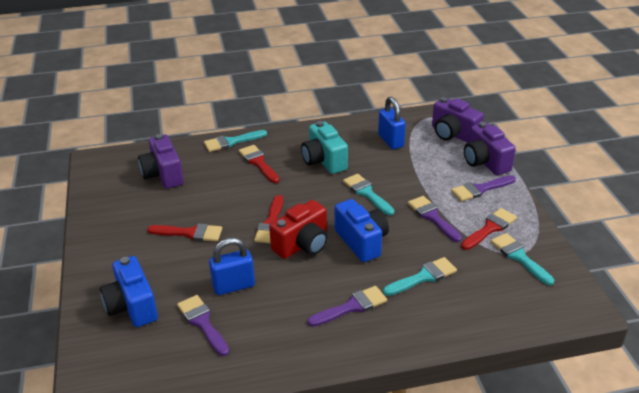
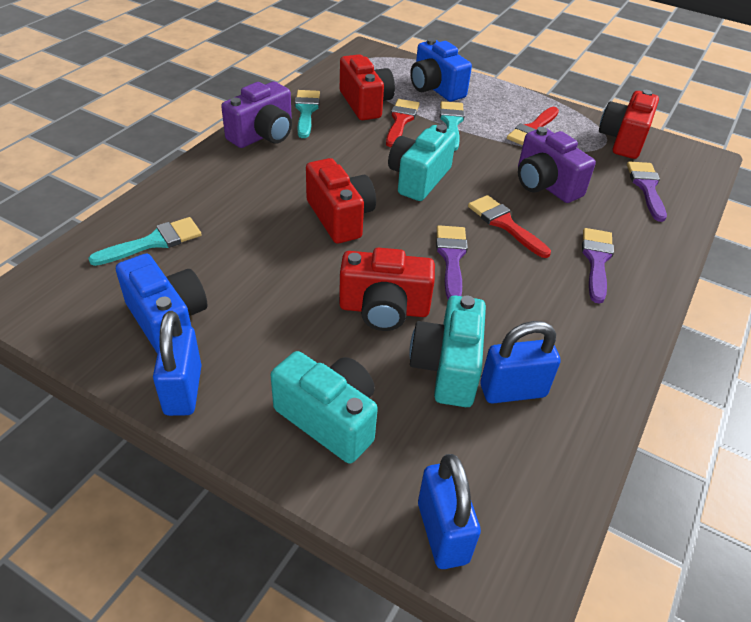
blue padlock: [209,238,255,295] [378,96,406,149] = 2 -> [153,311,202,416] [418,454,481,569] [480,321,561,404] = 3
purple brush: [177,295,229,356] [307,286,387,327] [408,196,462,242] [451,175,516,201] = 4 -> [436,225,468,300] [582,228,614,304] [627,161,667,222] = 3
purple camera: [138,134,184,189] [432,97,484,143] [464,122,516,175] = 3 -> [221,82,292,148] [518,127,596,203] = 2
red brush: [147,223,222,242] [239,145,279,183] [254,195,283,243] [461,208,517,250] = 4 -> [386,99,419,147] [468,195,551,258] [507,107,559,145] = 3
red camera: [269,200,328,259] = 1 -> [306,158,376,244] [339,248,435,331] [340,54,395,120] [599,90,659,159] = 4
turquoise brush: [204,130,267,152] [343,174,394,215] [383,257,457,296] [491,233,554,286] = 4 -> [88,217,202,266] [295,90,320,138] [440,101,465,151] = 3
turquoise camera: [301,121,348,174] = 1 -> [271,351,378,464] [388,124,456,201] [409,296,486,407] = 3

